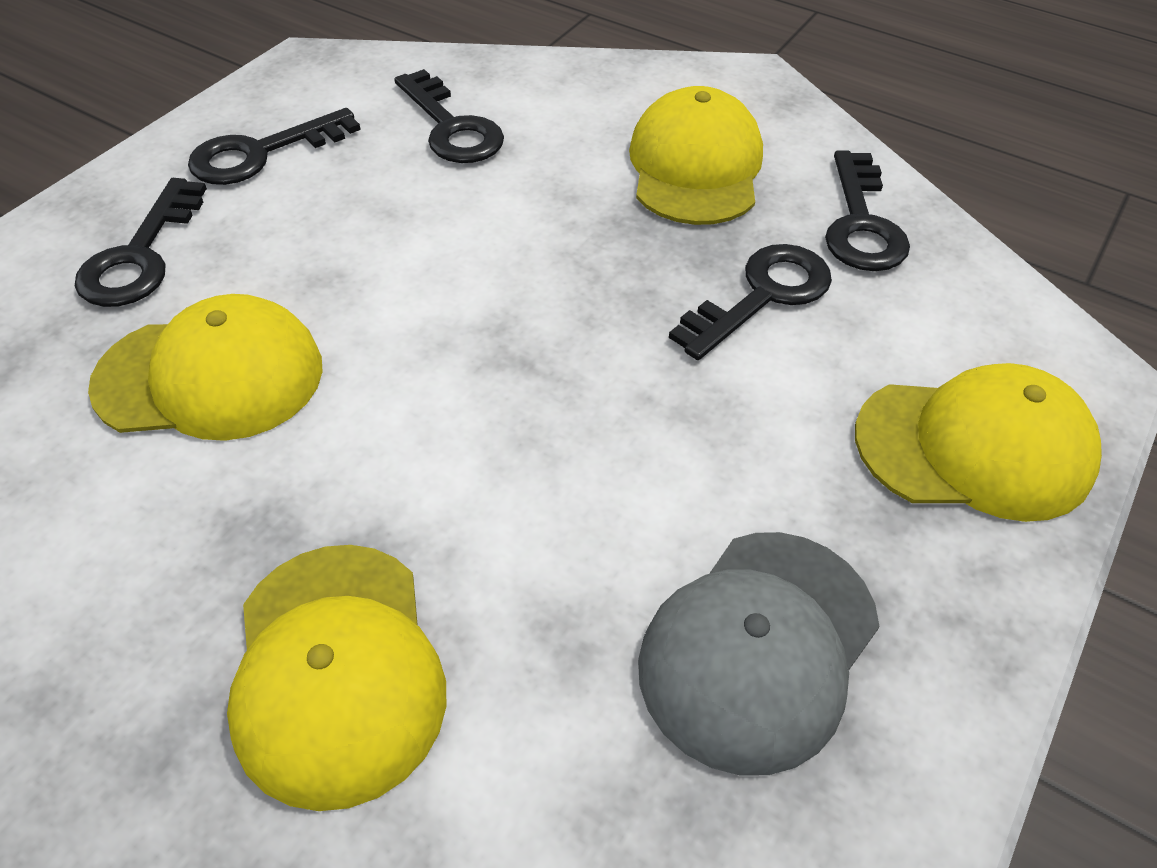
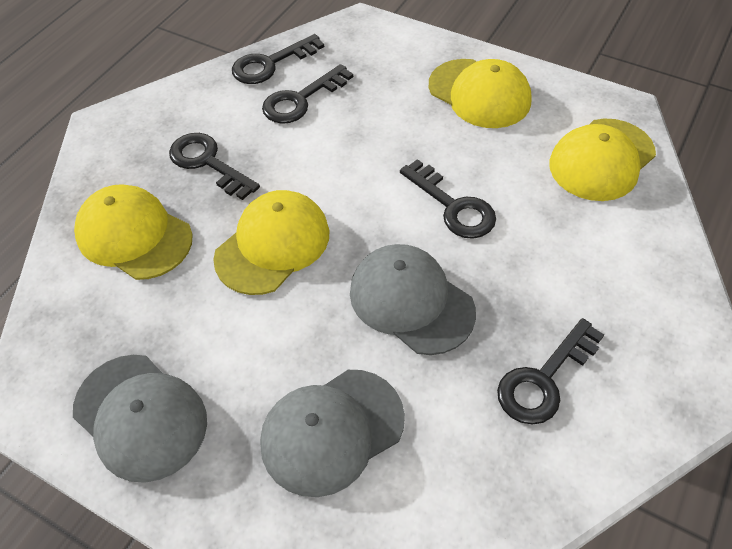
grey cap: [638,532,880,775] = 1 -> [73,355,207,483] [260,370,405,497] [350,244,476,355] = 3

